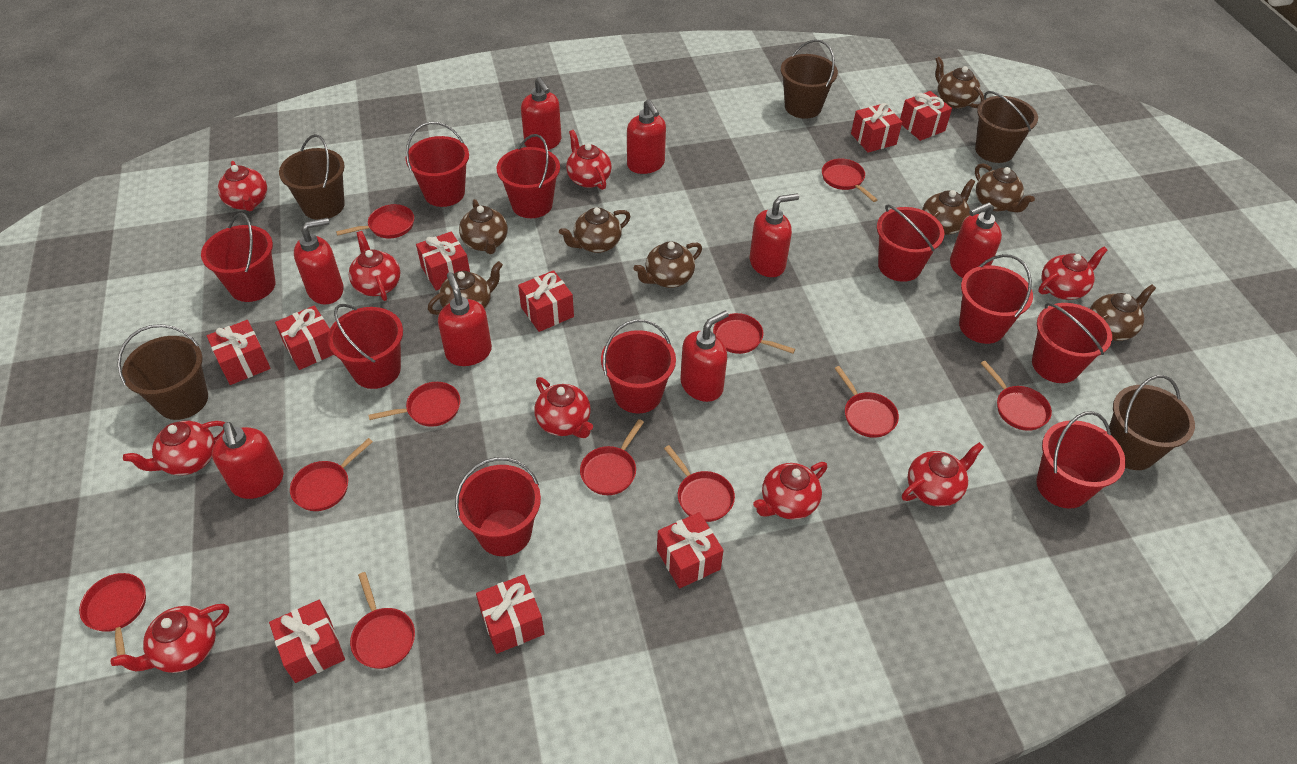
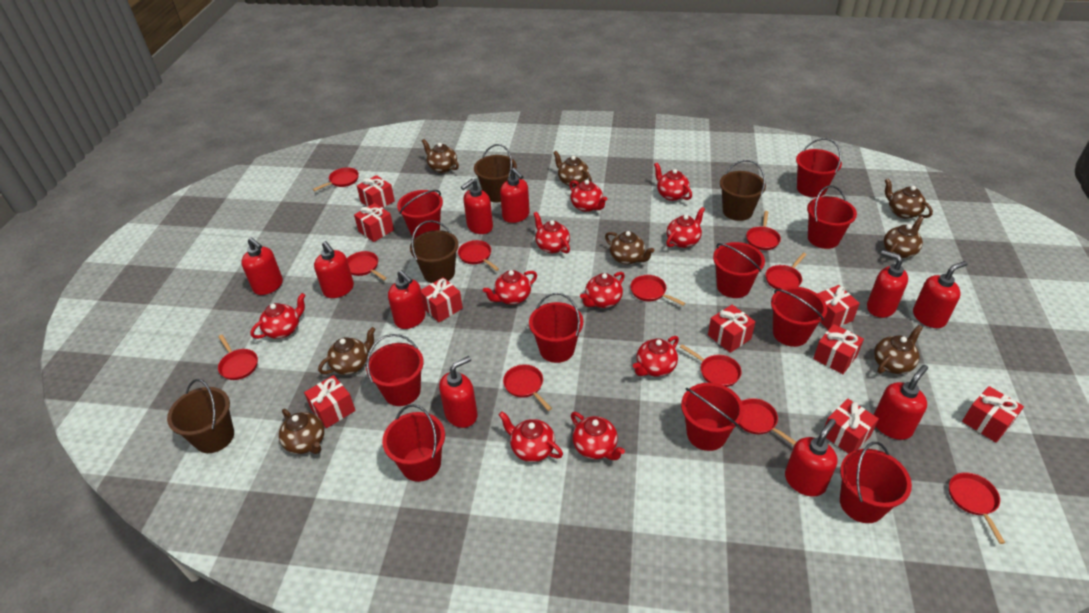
brown bucket: [117,324,208,420] [279,134,345,220] [781,39,838,119] [975,91,1038,163] [1109,375,1195,470] = 5 -> [167,379,234,453] [410,220,459,283] [474,144,517,202] [720,160,766,221] = 4
red soap dispenser: [212,422,284,499] [294,218,344,305] [438,272,492,366] [521,77,562,150] [627,99,666,174] [680,310,729,402] [750,194,799,277] [950,202,1002,278] = 8 -> [241,238,283,295] [314,241,354,298] [388,270,426,329] [439,356,478,428] [461,179,493,234] [500,168,530,223] [785,419,837,497] [867,250,908,318] [874,365,928,440] [913,261,967,328] = 10
red teapot: [110,604,229,673] [123,421,225,475] [218,161,267,211] [349,231,400,301] [534,377,593,438] [566,130,612,190] [753,462,827,520] [902,442,984,507] [1038,246,1108,300] = 9 -> [250,293,305,339] [483,270,537,305] [499,411,563,462] [533,212,570,253] [569,180,607,212] [571,412,625,460] [580,272,625,308] [633,336,679,377] [654,163,692,201] [666,207,705,248] = 10

